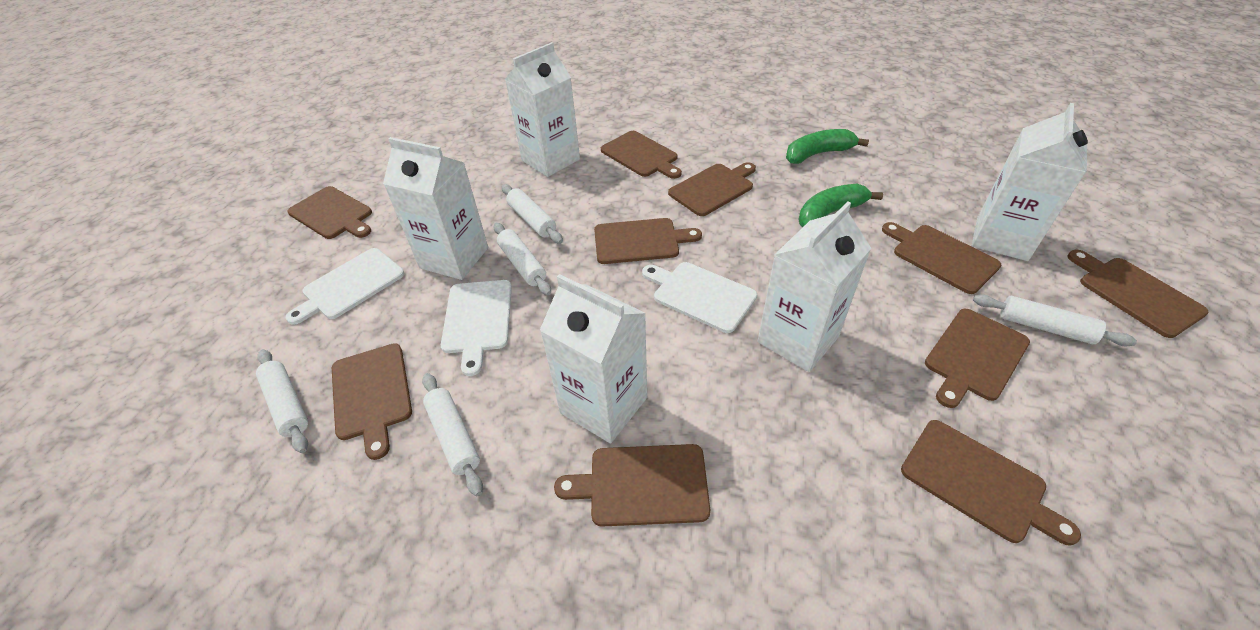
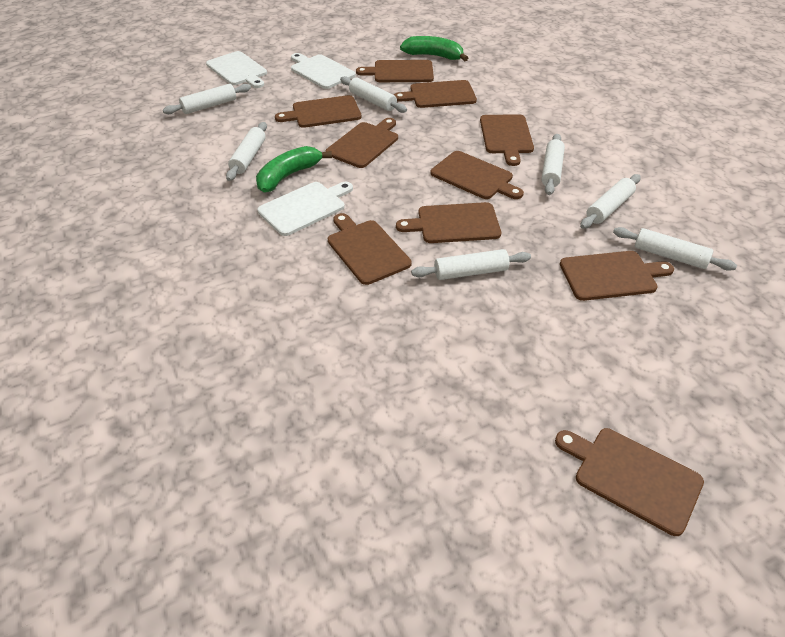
white carton: [383,137,488,280] [505,42,580,177] [540,274,647,443] [758,201,871,372] [972,103,1088,261] = 5 -> none = 0
white rolling pin: [256,349,308,453] [422,373,483,496] [493,223,551,295] [502,184,563,244] [973,294,1137,347] = 5 -> [163,84,251,114] [226,122,267,181] [340,76,407,113] [411,249,531,280] [541,134,565,195] [580,174,641,229] [613,227,737,271] = 7

